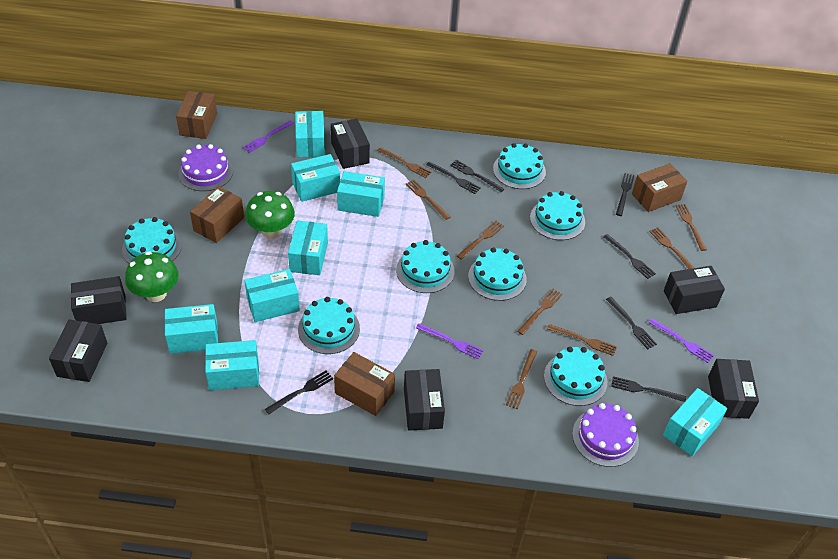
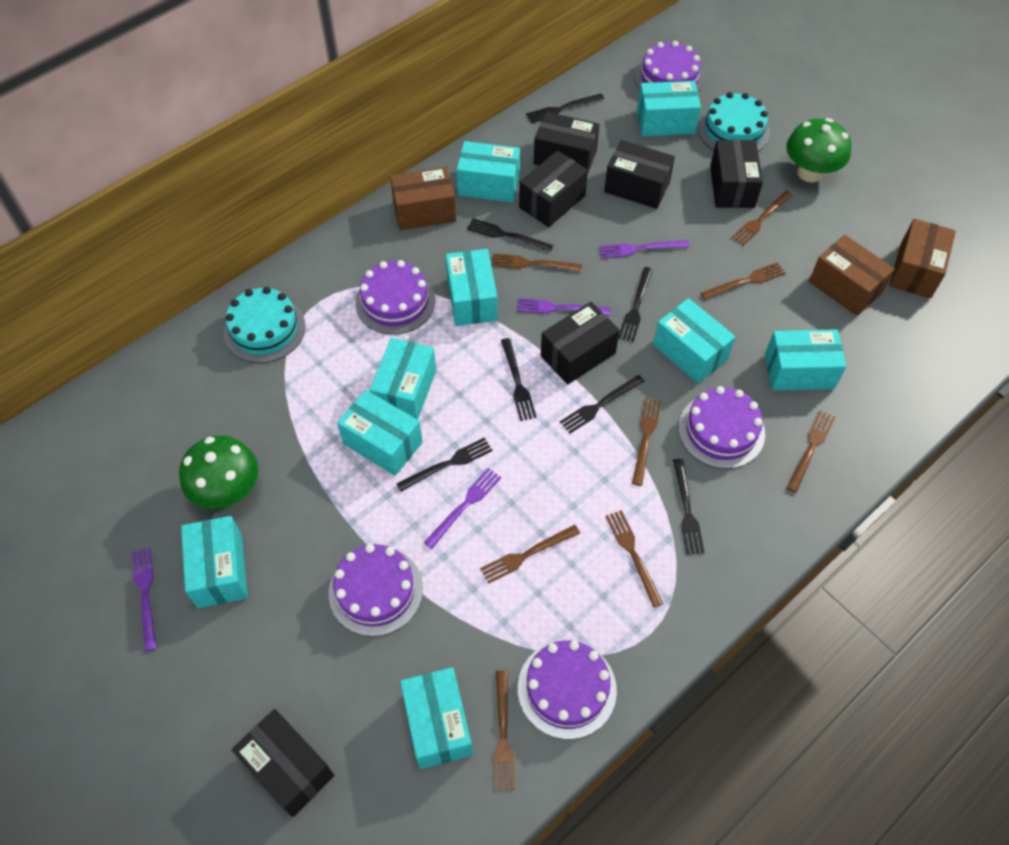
brown box: [176,91,217,139] [190,186,244,243] [334,352,395,416] [632,163,687,212] = 4 -> [390,167,456,230] [809,235,895,316] [889,219,956,298] = 3
purple cake: [178,144,233,191] [572,403,639,467] = 2 -> [329,544,423,637] [355,260,435,335] [518,640,617,739] [635,41,704,93] [678,386,765,469] = 5
purple fork: [243,120,294,153] [416,323,484,359] [648,319,714,363] = 3 -> [132,548,157,652] [424,468,501,549] [517,298,611,315] [600,240,689,258] = 4
turquoise box: [165,304,218,354] [205,340,259,390] [244,269,300,322] [288,220,328,275] [291,154,340,202] [295,111,325,157] [337,171,385,217] [663,388,727,456] = 8 -> [181,516,248,608] [337,390,423,476] [370,338,436,420] [400,667,473,769] [446,249,498,326] [456,141,520,203] [637,81,701,136] [653,298,736,384] [765,329,847,391] = 9
turquoise cake: [122,217,182,263] [298,297,360,354] [396,240,455,293] [468,248,527,301] [493,143,546,189] [530,191,585,240] [544,347,607,406] = 7 -> [223,287,305,363] [698,92,770,152] = 2

